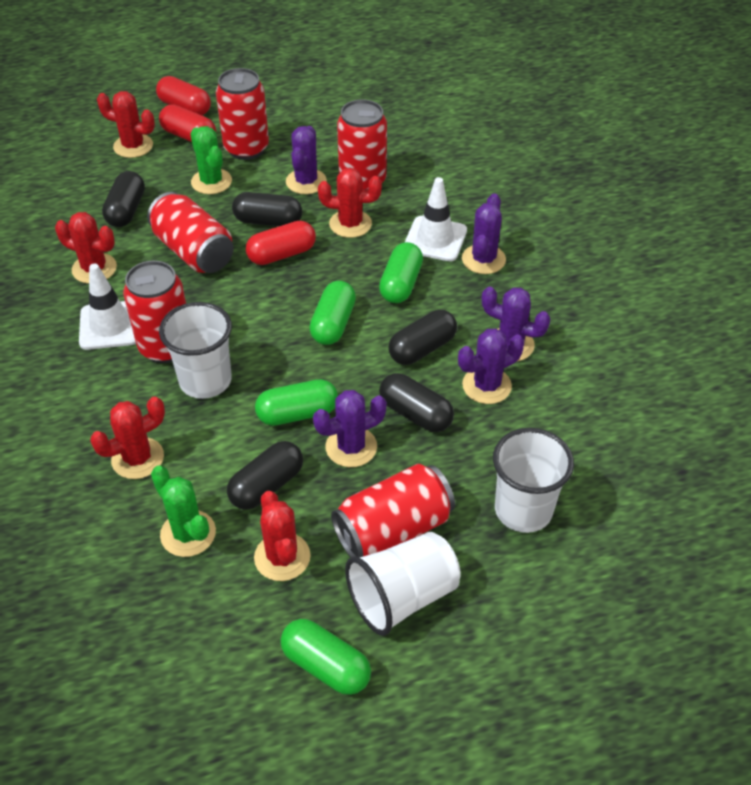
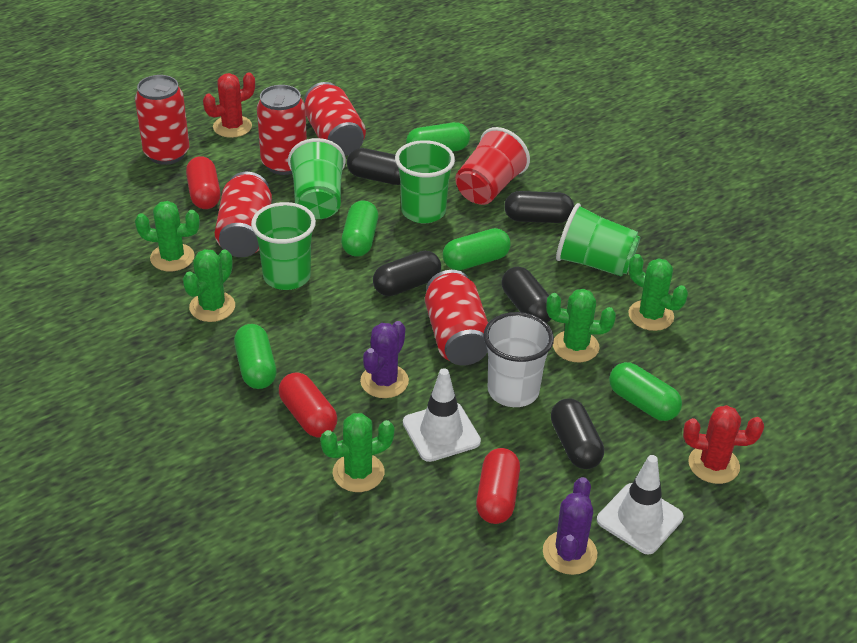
green cactus: [151,465,216,557] [190,126,232,194] = 2 -> [135,201,200,271] [183,249,235,322] [320,413,395,492] [546,289,616,362] [628,254,688,331] = 5
green capsule: [255,379,338,426] [281,619,371,695] [309,281,356,345] [379,242,423,303] = 4 -> [234,324,277,389] [341,200,378,257] [406,122,470,152] [443,228,511,270] [609,362,682,421] = 5
green cup: none = 0 -> [251,202,316,290] [288,138,346,219] [395,140,455,223] [556,203,640,277] = 4
purple cactus: [286,126,327,194] [313,390,387,467] [458,328,524,404] [462,193,506,274] [482,287,551,361] = 5 -> [360,321,409,398] [543,477,597,575] = 2
red cactus: [55,212,117,284] [90,396,165,479] [97,91,155,158] [254,491,311,581] [318,168,382,238] = 5 -> [203,72,255,138] [683,405,764,484] = 2
red cup: none = 0 -> [455,127,530,205] = 1
white cup: [159,302,232,399] [345,532,461,636] [493,428,574,533] = 3 -> [484,312,554,407] = 1

